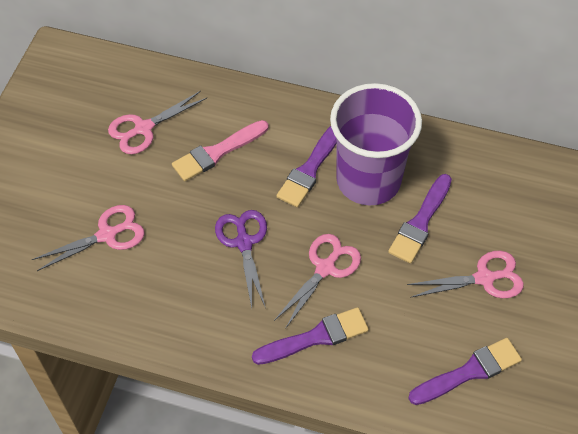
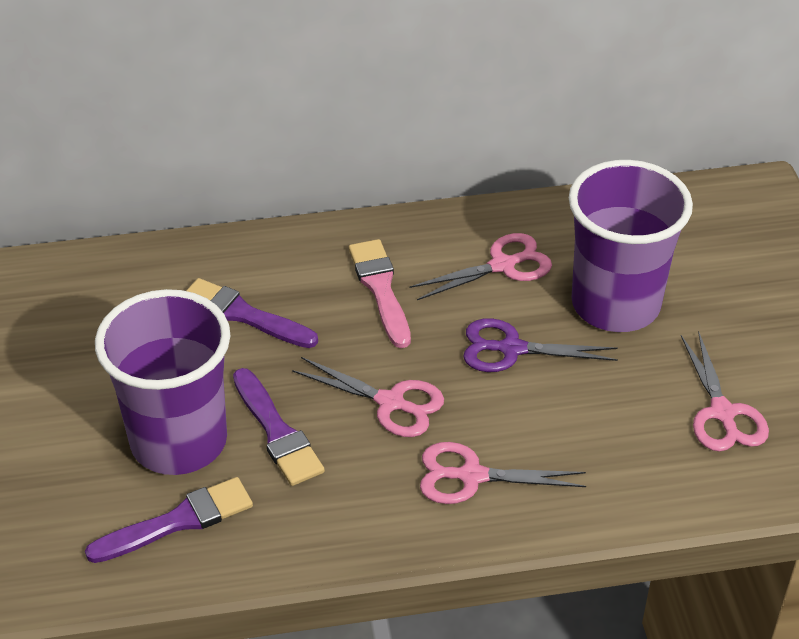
purple brush: [252,307,369,365] [276,126,337,207] [388,174,452,264] [408,338,522,405] = 4 -> [85,477,253,563] [186,278,318,348] [233,368,325,486] = 3
purple cup: [330,83,422,205] = 1 -> [95,289,230,475] [569,160,693,332] = 2

